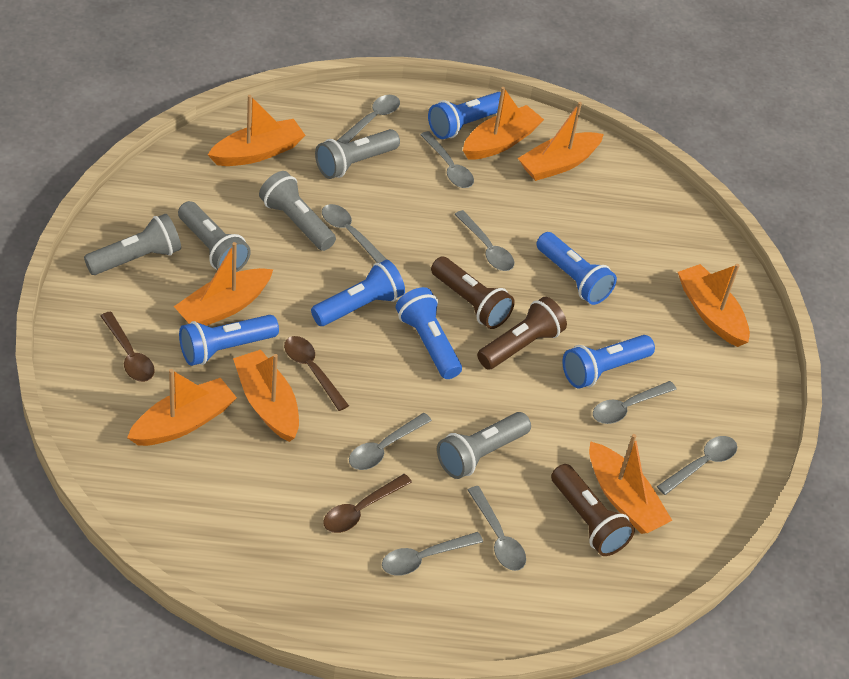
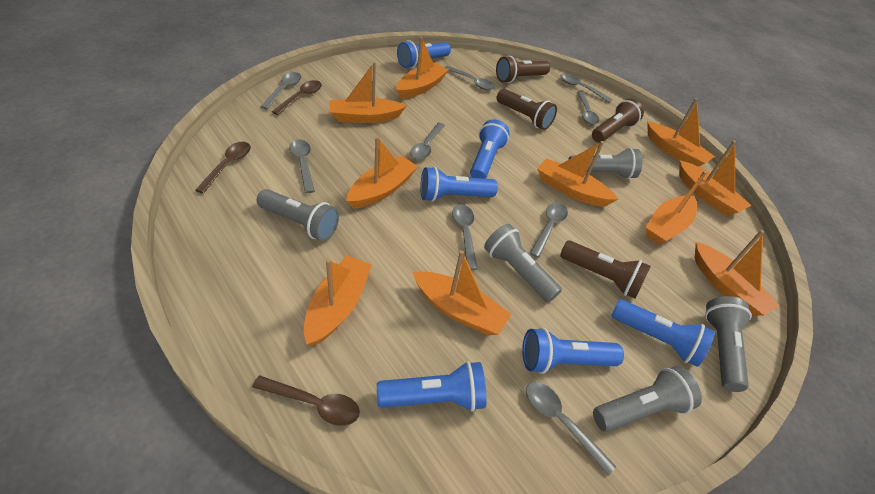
brown flashlight: [431,256,515,329] [477,297,567,369] [551,464,635,556] = 3 -> [496,56,550,83] [496,89,557,130] [560,240,651,298] [592,98,644,142] = 4
orange boat: [127,369,237,446] [174,242,273,326] [208,95,305,166] [233,350,299,442] [463,87,544,160] [518,102,604,181] [589,434,672,534] [678,264,750,347] = 8 -> [304,256,372,346] [329,62,406,123] [346,137,418,209] [396,37,449,99] [413,250,511,335] [538,141,618,207] [645,171,707,245] [647,98,715,166] [679,141,752,216] [695,230,780,316] = 10

